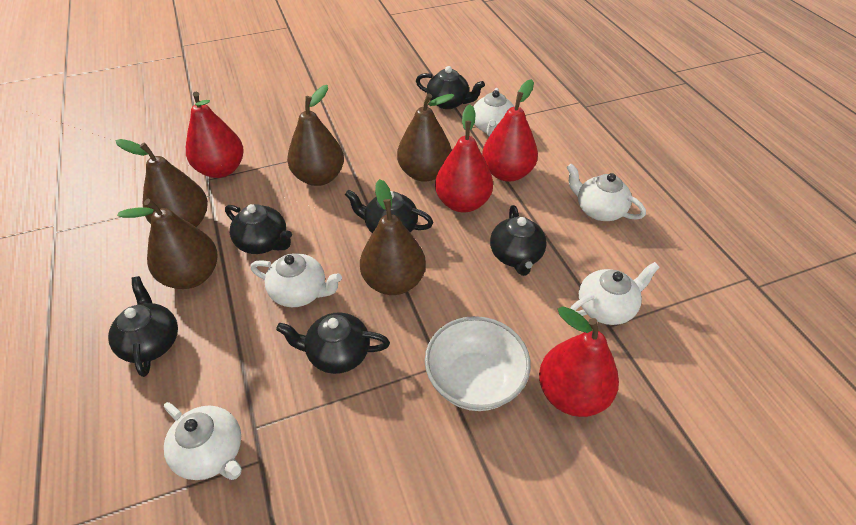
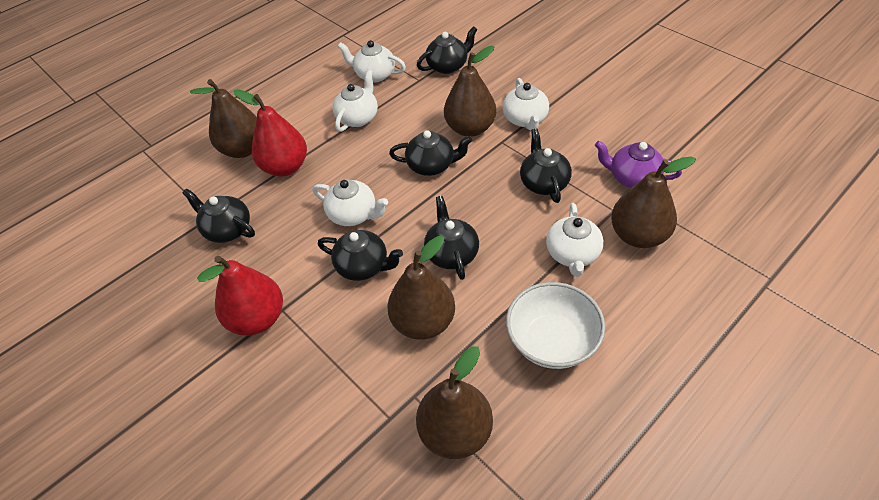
purple teapot: none = 0 -> [595,141,682,188] = 1
red pear: [186,92,244,178] [435,104,493,212] [482,79,538,182] [539,306,619,417] = 4 -> [197,256,283,335] [234,89,307,177] = 2

